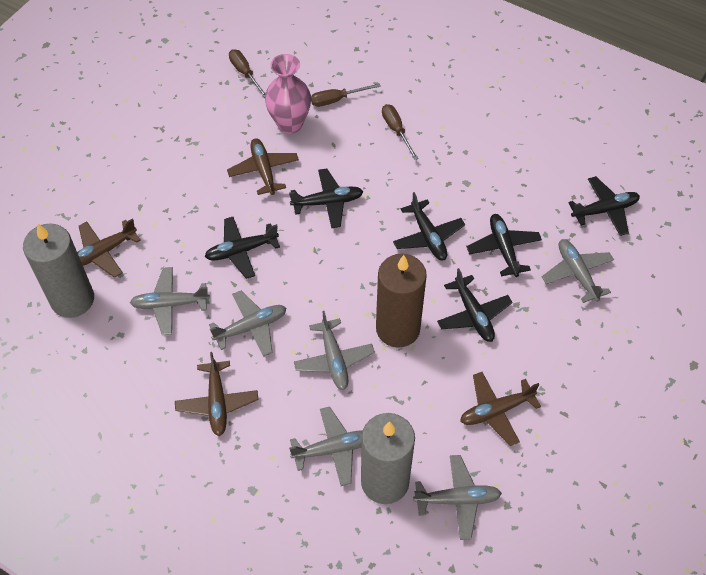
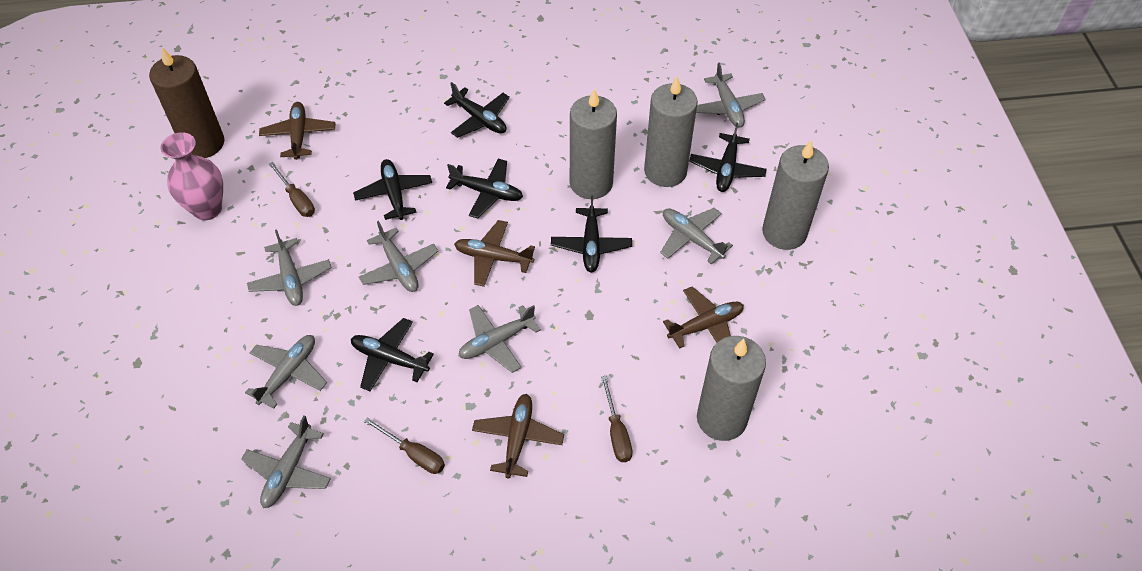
grey candle: [23,223,94,318] [361,413,415,504] = 2 -> [570,89,617,199] [644,76,698,187] [697,336,766,441] [762,140,829,250] = 4
grey plane: [130,267,210,335] [209,291,286,357] [289,407,363,486] [294,311,375,390] [413,455,502,540] [542,239,614,303] = 6 -> [241,416,331,508] [245,335,327,409] [247,229,332,306] [359,221,438,292] [459,305,541,373] [660,208,733,264] [696,63,766,128] = 7

